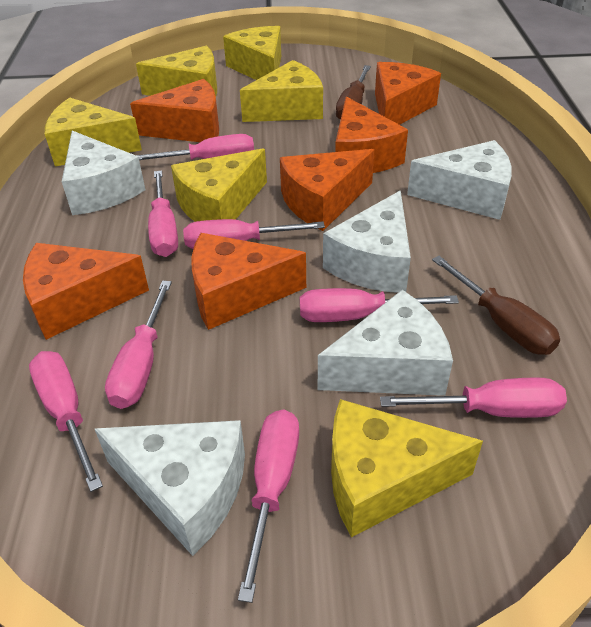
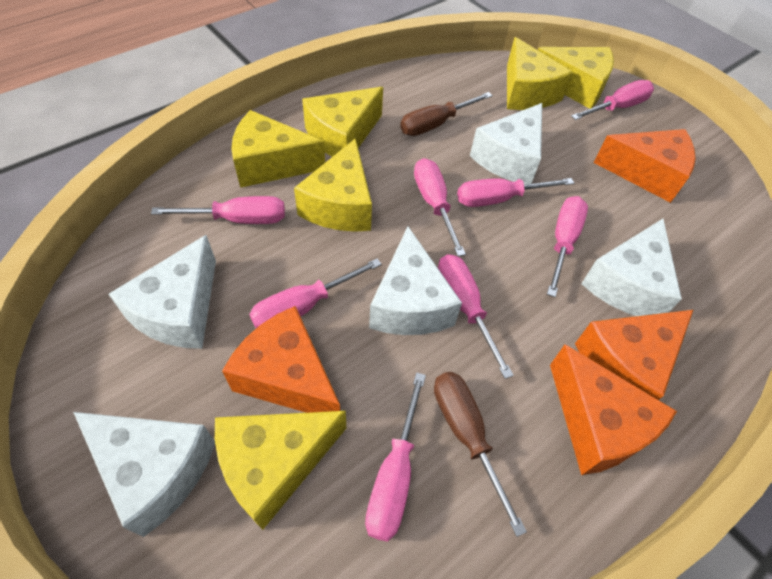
orange cheese: [23,243,149,340] [130,79,219,142] [192,233,306,330] [280,149,374,231] [335,97,408,173] [375,62,441,125] = 6 -> [222,306,340,413] [550,344,677,475] [575,310,693,400] [594,129,696,203] = 4

